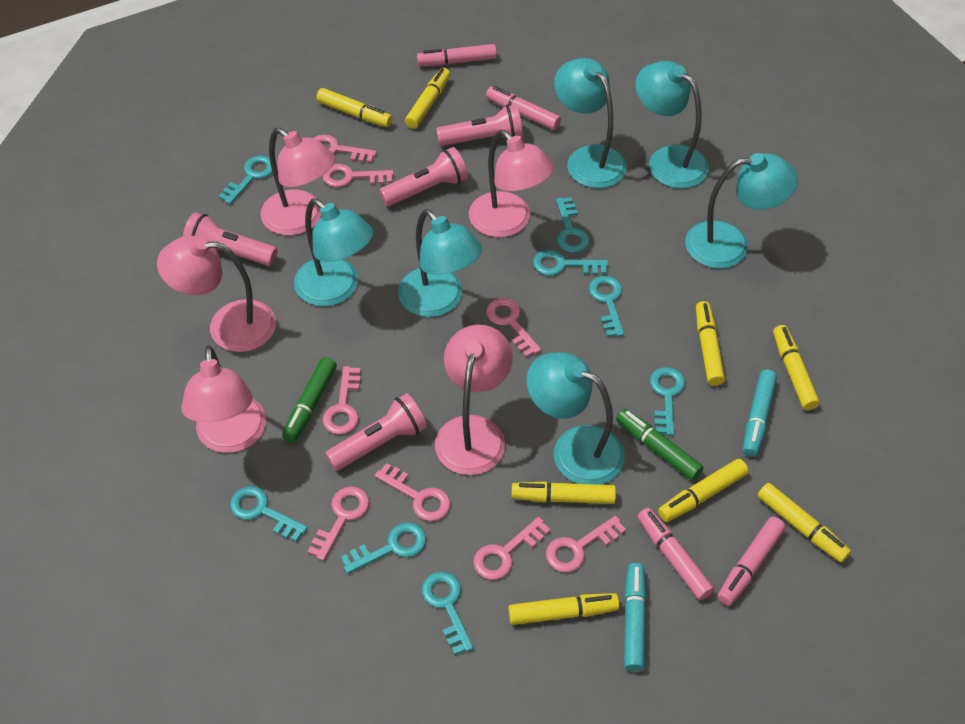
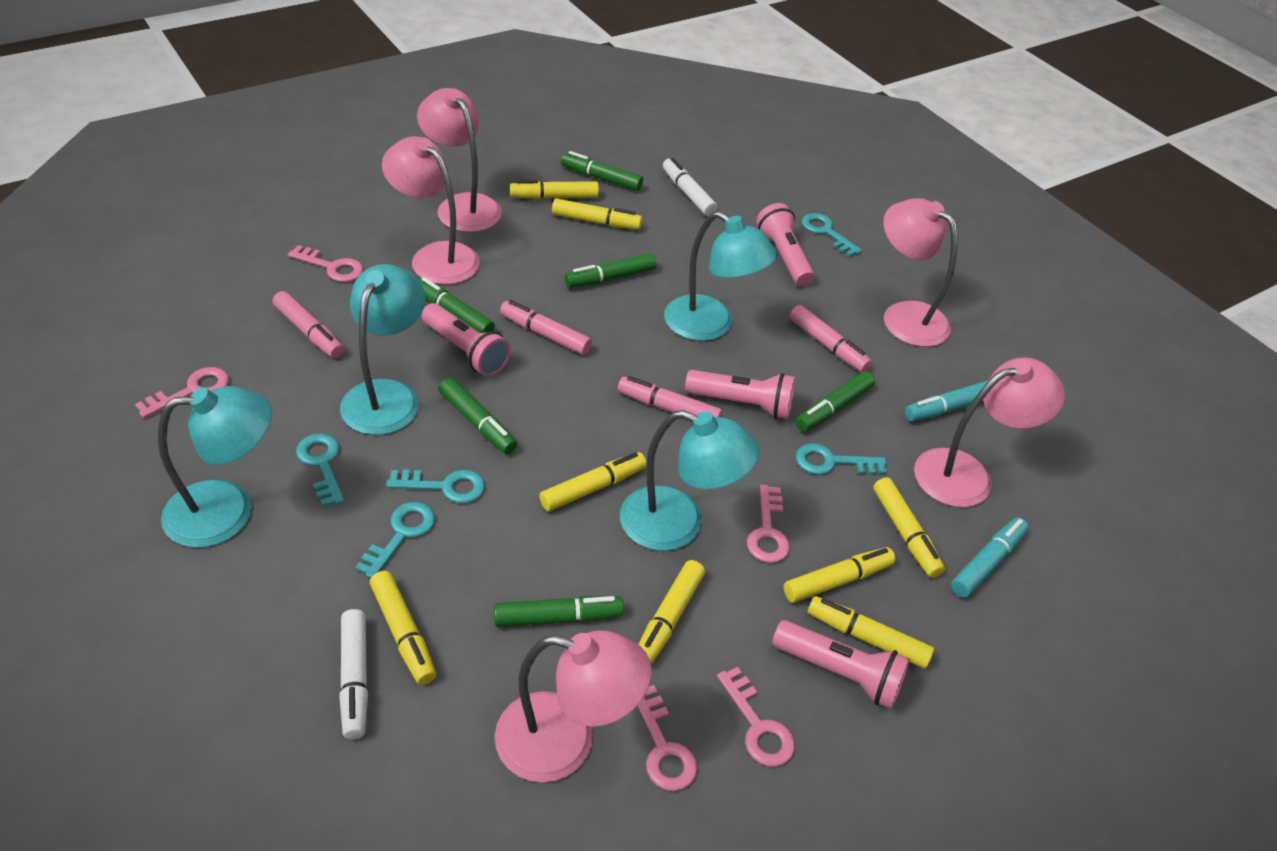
green marker: [282,357,337,443] [616,409,703,480] = 2 -> [419,277,495,333] [438,377,517,454] [494,596,624,627] [561,151,643,191] [565,253,657,288] [796,371,875,432] = 6
pink key: [308,486,369,561] [313,134,377,163] [322,164,394,187] [323,366,361,435] [375,463,451,521] [473,517,551,580] [486,298,541,357] [546,516,626,572] = 8 -> [135,367,229,418] [288,245,363,282] [637,685,697,791] [717,667,795,767] [747,485,790,563] = 5
turquoise key: [218,155,272,204] [230,486,308,542] [341,522,426,574] [422,571,474,655] [533,250,608,276] [556,197,590,253] [589,276,624,337] [650,367,685,436] = 8 -> [296,433,344,507] [355,502,435,578] [386,469,485,503] [796,443,886,475] [802,213,862,257] = 5
turquoise lamp: [294,198,373,306] [398,209,482,317] [527,352,625,485] [554,58,627,188] [636,61,709,189] [685,153,798,269] = 6 -> [158,386,272,548] [340,264,425,435] [620,410,759,551] [664,211,777,341] = 4
white marker: none = 0 -> [339,609,368,739] [663,158,717,216] = 2

